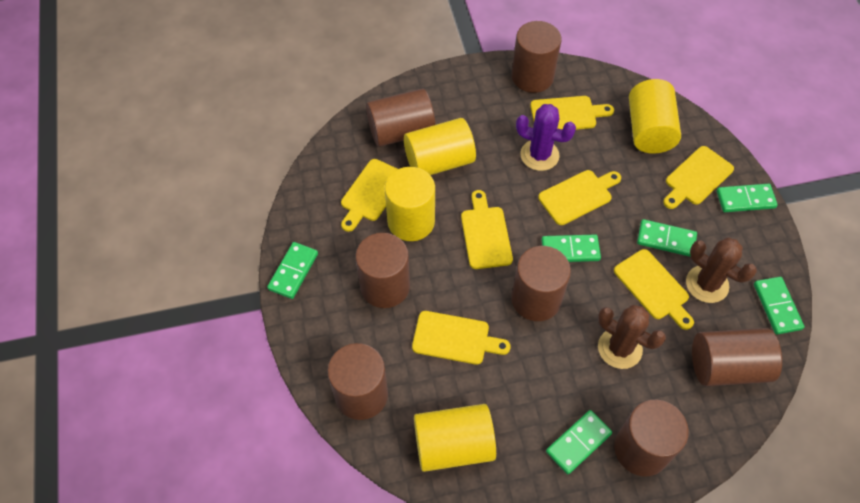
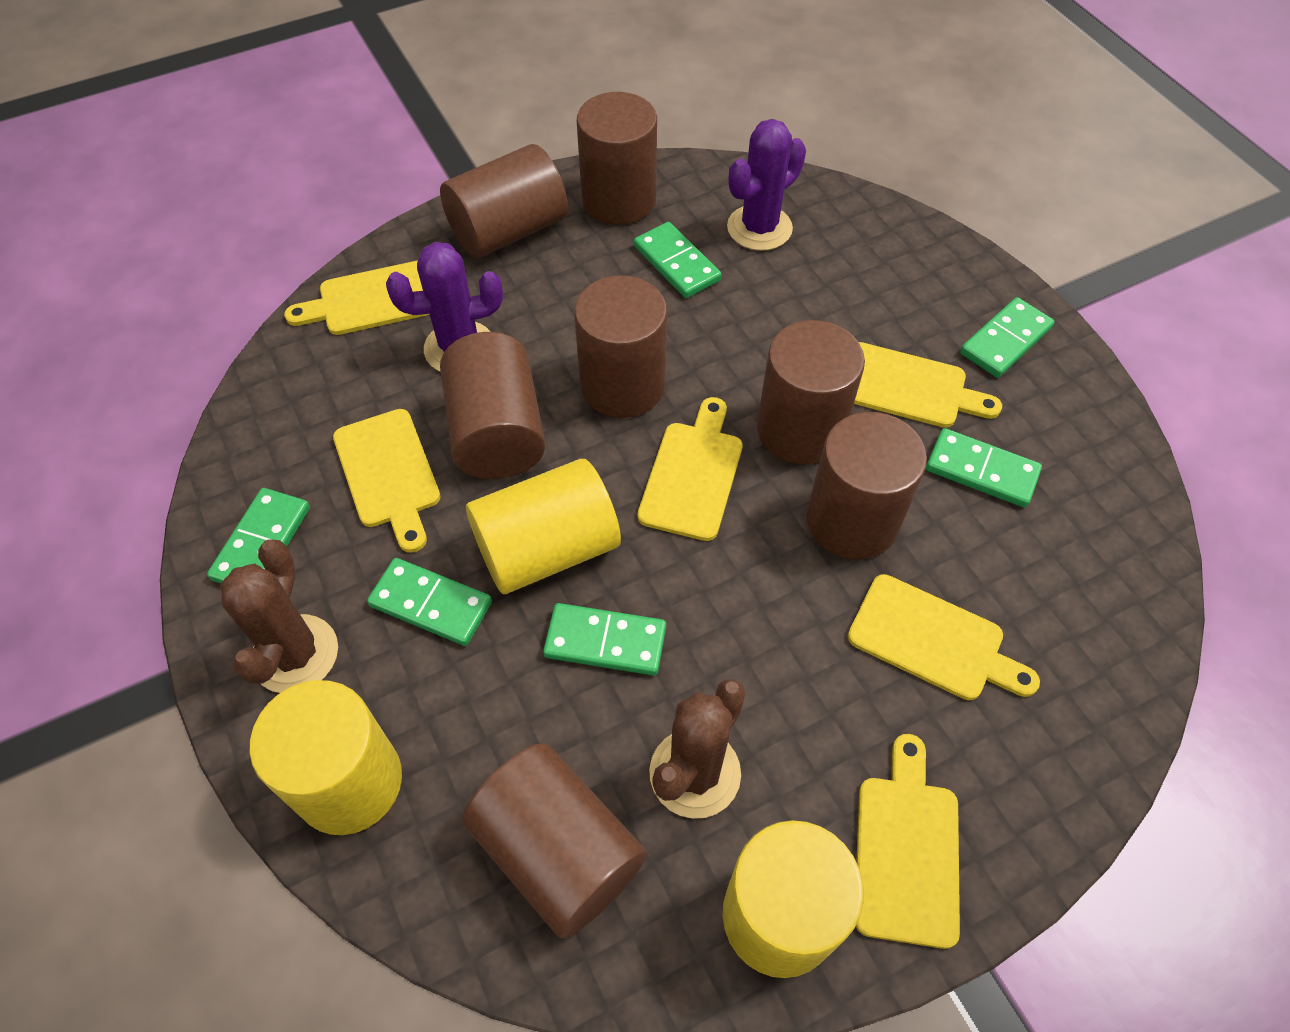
purple cactus: [516,104,576,171] = 1 -> [386,242,503,372] [727,119,806,251] = 2
yellow cutting board: [341,159,398,232] [412,311,511,365] [461,190,513,269] [530,96,614,130] [538,170,621,225] [614,249,694,330] [663,146,734,209] = 7 -> [284,260,430,335] [333,409,441,553] [638,397,743,541] [848,574,1040,700] [854,342,1002,428] [856,734,960,949] = 6
yellow cylinder: [385,167,435,241] [404,118,476,175] [414,404,496,472] [629,79,681,154] = 4 -> [250,680,402,835] [466,459,621,594] [723,820,864,978] = 3

